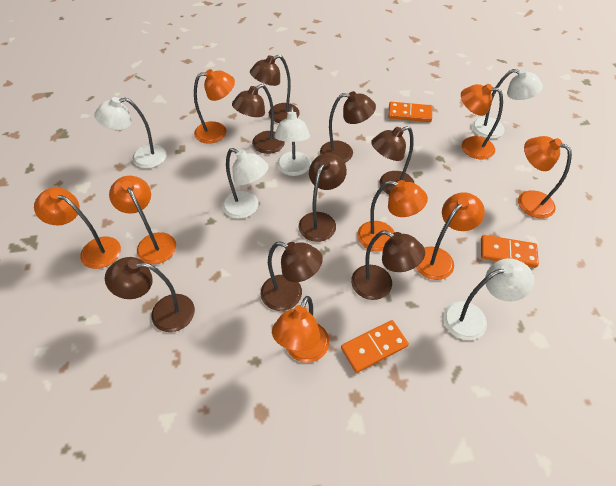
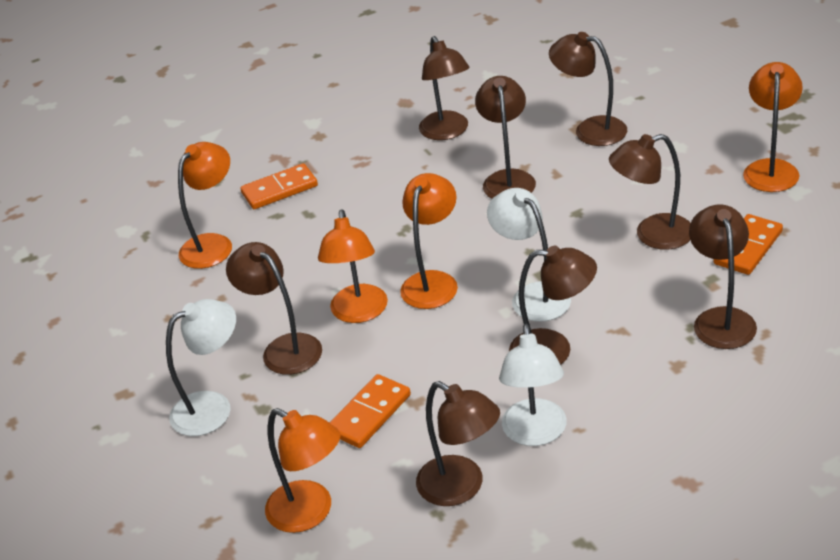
orange lamp: [34,187,121,269] [109,176,176,264] [194,69,235,144] [272,296,329,363] [357,180,428,252] [416,192,485,280] [461,84,503,160] [518,136,572,218] = 8 -> [178,142,232,269] [265,408,341,533] [318,210,388,323] [400,173,458,309] [743,62,803,192] = 5
white lamp: [94,97,167,168] [222,148,269,219] [274,106,311,176] [443,258,534,340] [472,69,543,139] = 5 -> [166,299,236,436] [487,188,571,322] [499,324,567,446] = 3

